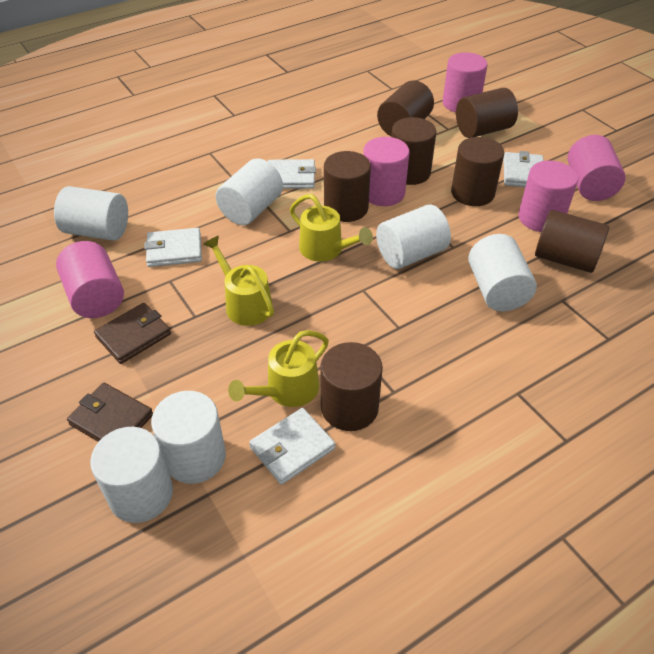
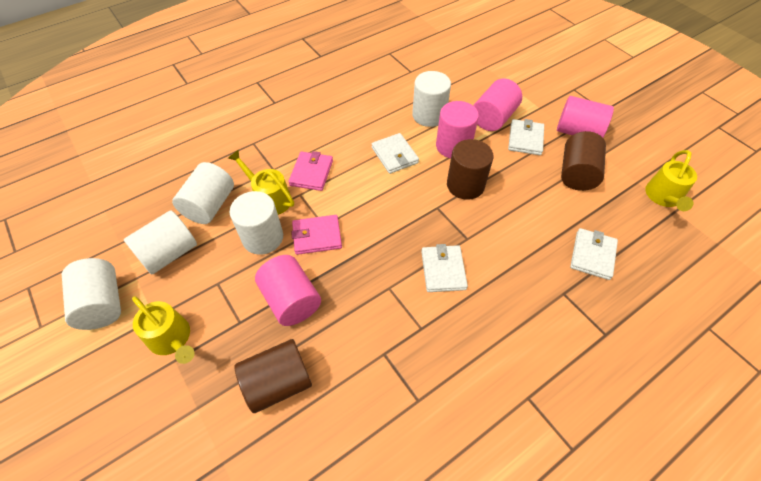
brown cylinder: [320,342,383,431] [324,151,371,222] [377,80,434,136] [391,117,436,185] [451,137,504,206] [456,88,518,138] [535,210,609,273] = 7 -> [235,339,312,413] [447,139,494,200] [561,131,606,191] = 3
brown wallet: [67,383,153,442] [94,303,171,364] = 2 -> none = 0
pink cylinder: [56,241,124,318] [363,137,410,206] [443,52,488,112] [518,161,578,232] [567,135,626,201] = 5 -> [255,255,321,326] [436,101,479,158] [473,78,522,131] [557,96,614,137] = 4
pink wallet: none = 0 -> [288,151,333,191] [291,215,342,255] = 2
white cylinder: [54,186,128,241] [90,427,173,523] [151,391,226,484] [216,158,283,225] [376,205,451,269] [468,234,537,311] = 6 -> [62,258,121,330] [124,210,197,274] [172,162,234,224] [230,191,283,255] [412,71,451,127] = 5

